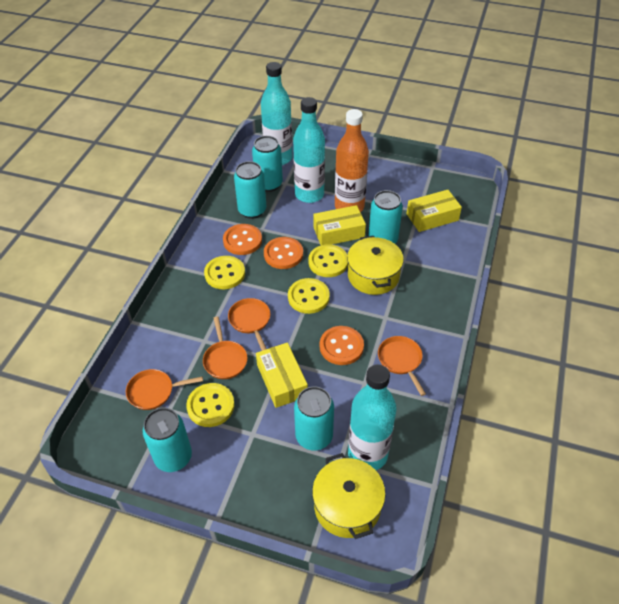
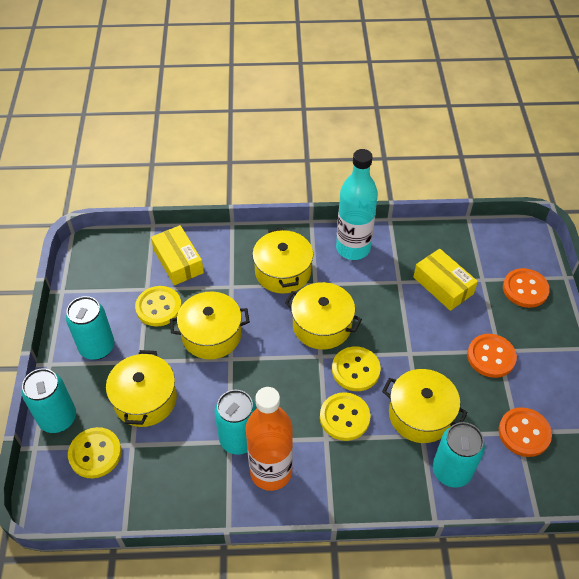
orange pan: [126,369,203,410] [203,317,248,379] [228,298,271,351] [378,336,426,396] = 4 -> none = 0
turquoise bottle: [261,62,292,165] [293,97,325,203] [348,364,396,470] = 3 -> [336,149,378,260] = 1
turquoise can: [143,408,192,472] [234,161,266,219] [252,136,283,192] [294,386,334,450] [368,190,403,244] = 5 -> [22,368,76,433] [66,296,115,360] [215,390,256,455] [433,422,485,488] = 4
yellow box: [256,343,308,408] [313,205,366,245] [407,190,462,232] = 3 -> [151,225,204,285] [413,249,478,311] = 2
yellow pot: [312,453,385,539] [347,236,404,295] = 2 -> [106,350,177,427] [170,292,250,360] [252,228,313,294] [285,282,362,350] [382,369,468,443] = 5

